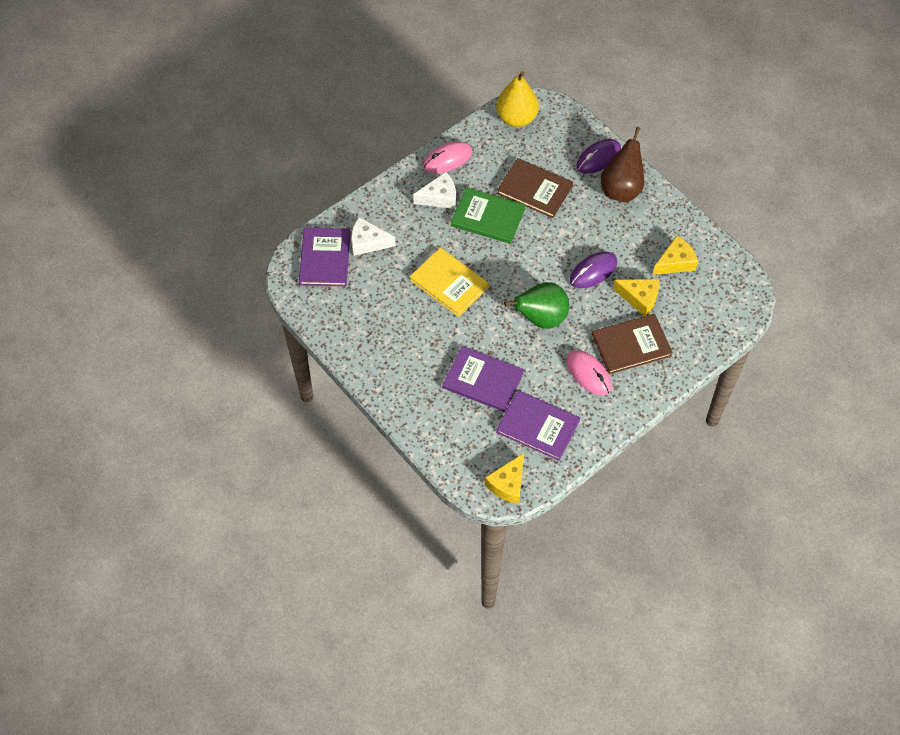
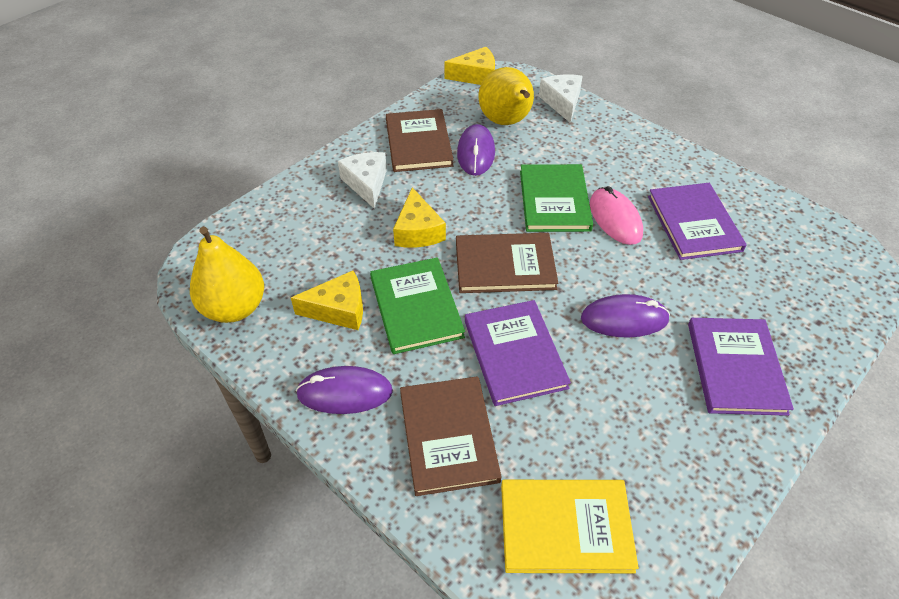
brown book: [497,158,573,218] [592,314,673,374] = 2 -> [386,109,454,172] [400,376,501,496] [456,233,558,293] = 3
brown pear: [600,127,644,202] = 1 -> none = 0
green book: [451,187,525,244] = 1 -> [370,257,465,354] [520,164,593,232] = 2
green pear: [504,282,569,329] = 1 -> none = 0
pink mouse: [423,142,472,173] [567,350,612,396] = 2 -> [590,186,643,245] = 1
purple mouse: [570,252,617,288] [576,139,621,174] = 2 -> [296,366,393,414] [457,124,495,176] [581,294,670,338] = 3
yellow pear: [496,71,539,127] = 1 -> [190,227,264,323] [479,67,534,125] = 2

